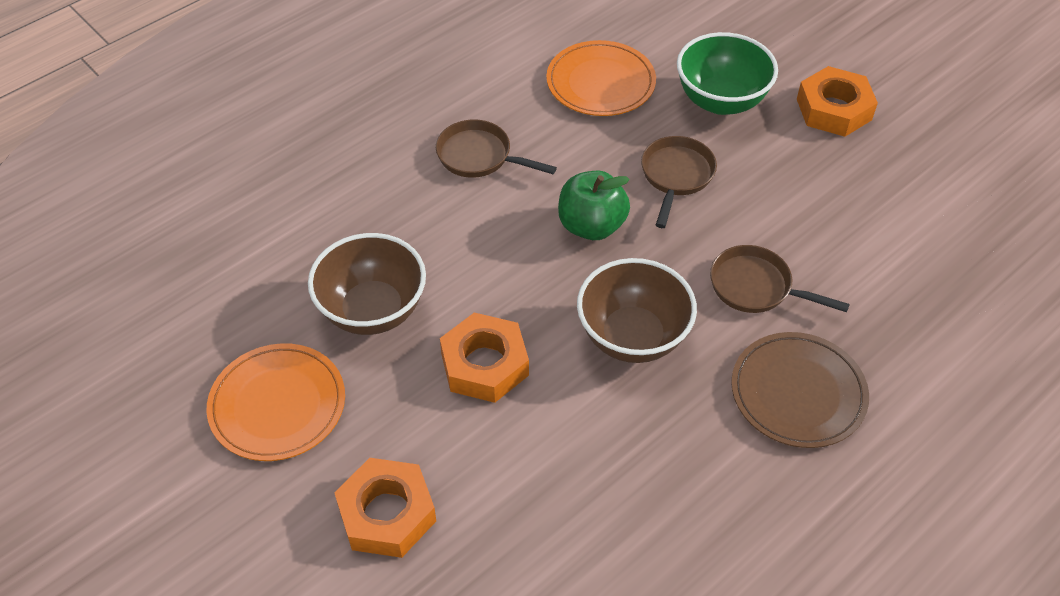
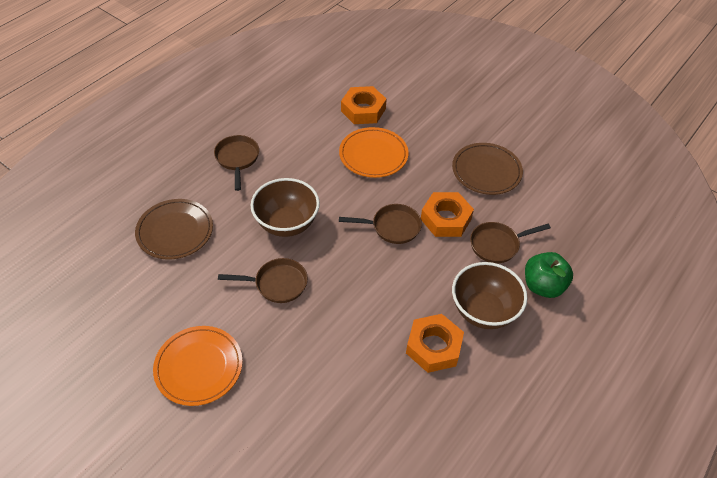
brown pan: [436,120,557,178] [641,136,717,228] [710,245,850,313] = 3 -> [214,135,259,191] [218,258,308,303] [339,204,422,244] [470,222,551,263] = 4
brown plate: [731,332,869,448] = 1 -> [135,199,213,259] [452,143,523,195] = 2
green bowl: [677,32,778,115] = 1 -> none = 0

